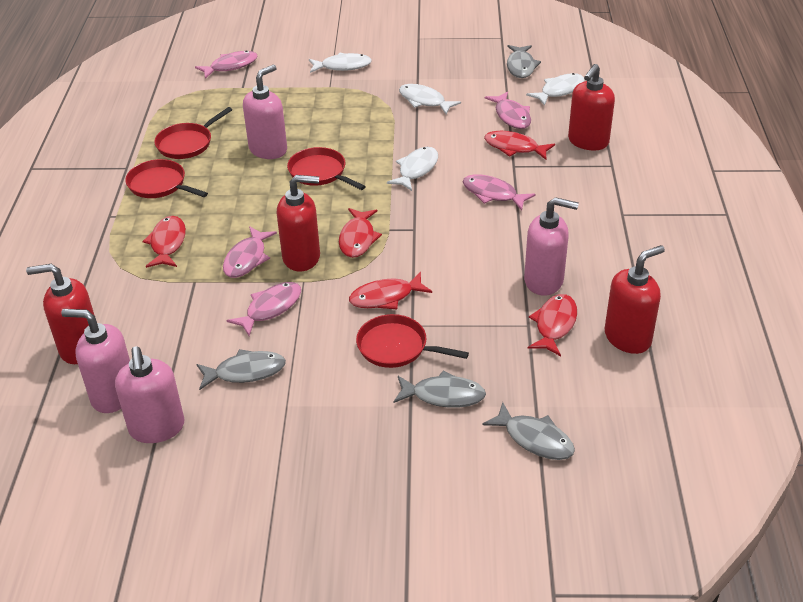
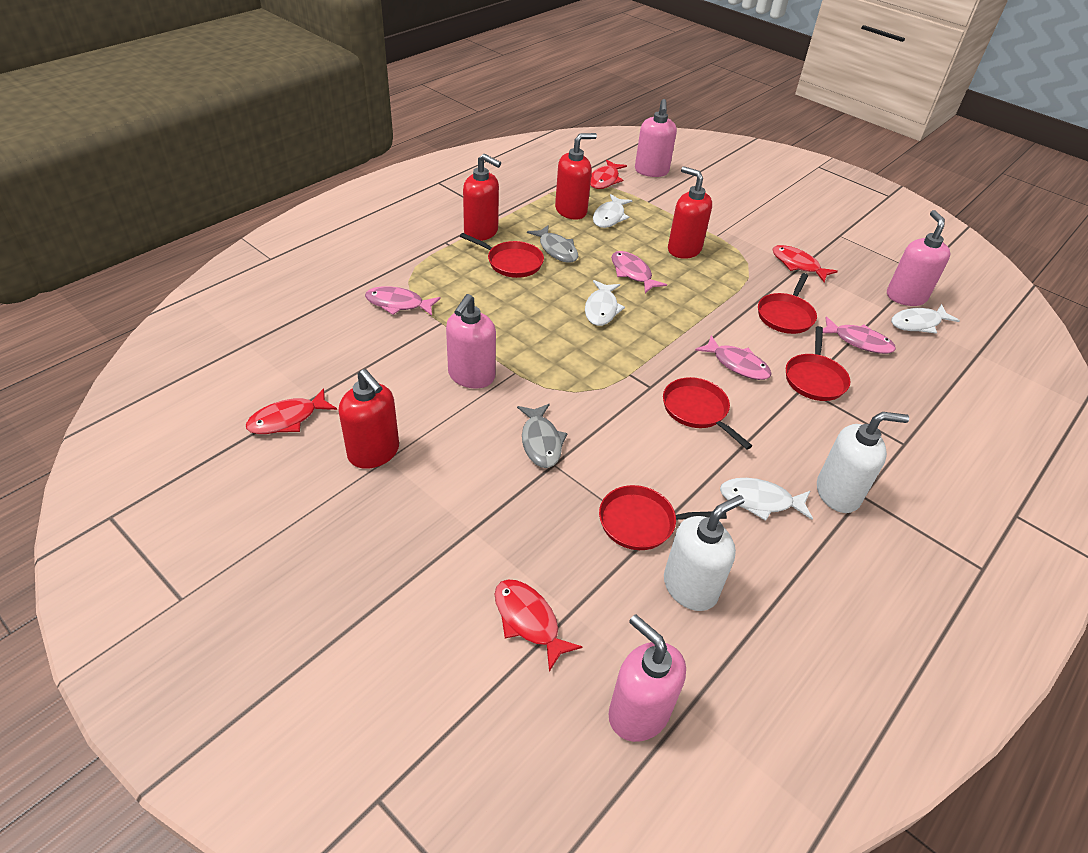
grey fish: [197,349,286,390] [394,371,486,408] [482,402,575,460] [507,45,541,78] = 4 -> [517,404,568,468] [527,225,578,263] = 2
pink fish: [195,50,257,79] [223,226,277,278] [227,282,301,336] [463,174,536,211] [485,91,531,129] = 5 -> [365,286,441,316] [611,251,667,293] [695,335,772,380] [823,317,896,354] = 4
red fish: [142,216,186,268] [339,208,382,258] [349,272,432,309] [484,131,555,160] [528,294,577,356] = 5 -> [246,388,337,434] [495,579,582,672] [590,160,627,189] [772,245,838,282] = 4
red pan: [125,159,208,198] [154,107,232,159] [287,147,366,190] [356,314,469,368] = 4 -> [460,233,544,278] [599,485,727,550] [663,377,752,450] [758,273,817,334] [786,326,851,401] = 5
white soap dispenser: none = 0 -> [664,495,744,611] [817,412,909,513] = 2

